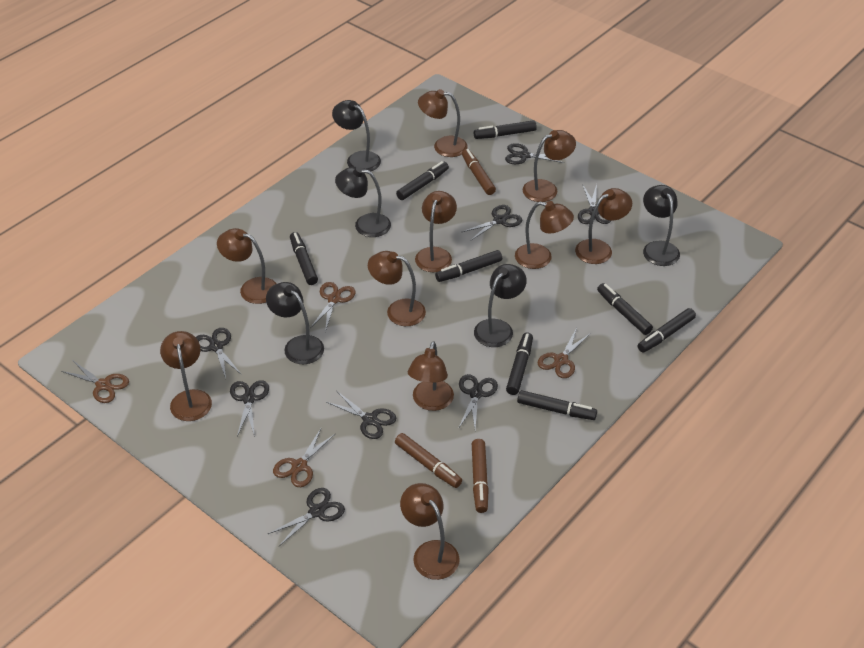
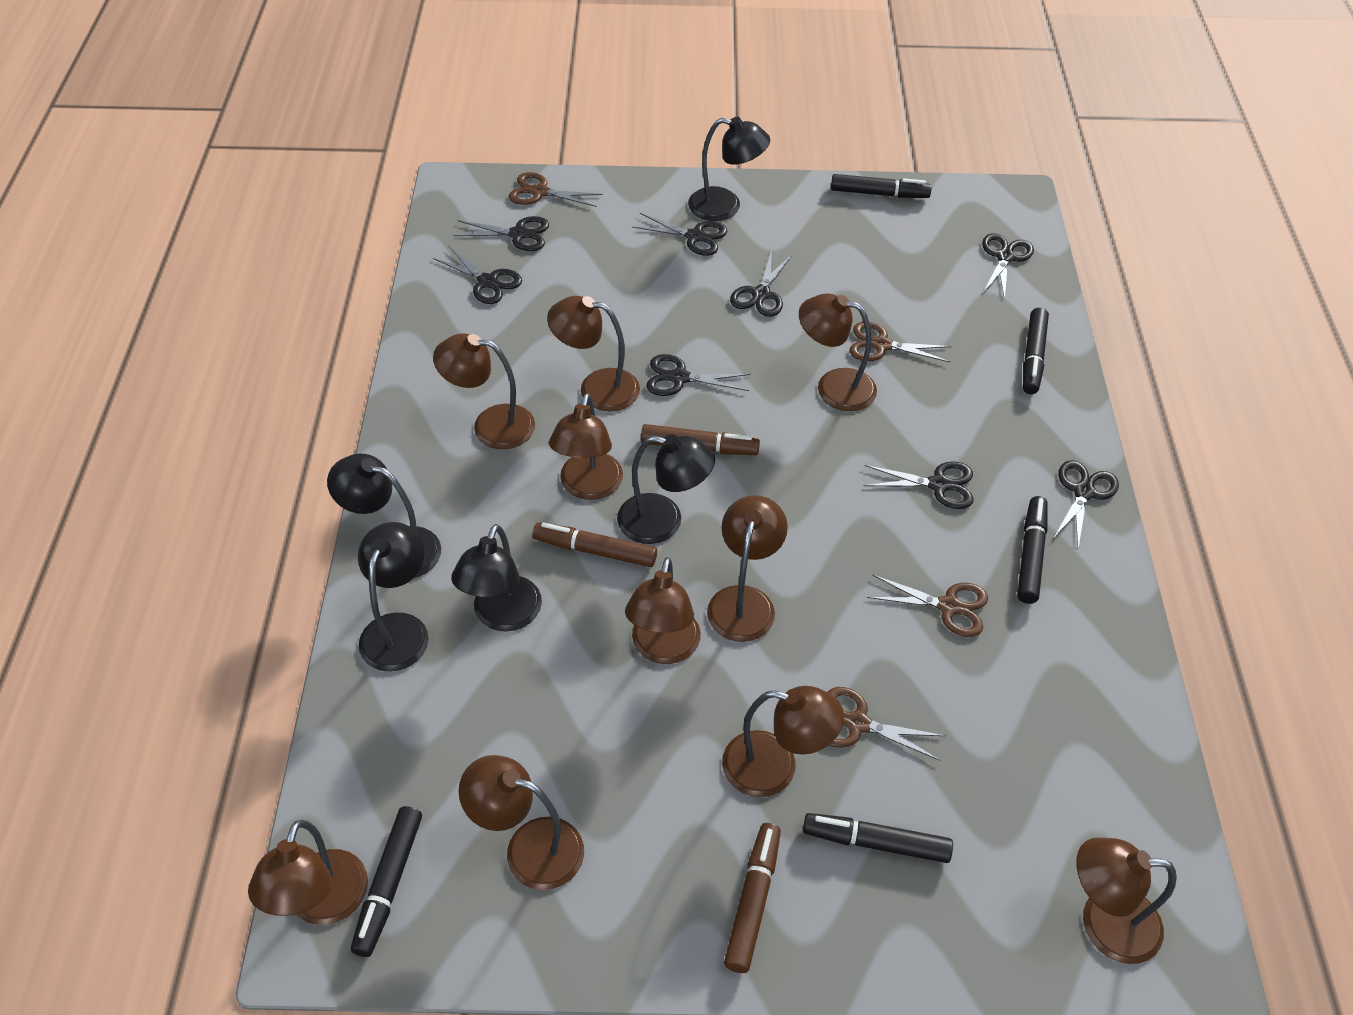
black marker: [290,232,318,285] [396,161,449,200] [435,250,502,282] [474,120,537,139] [506,332,533,395] [517,390,597,420] [597,283,653,335] [638,308,696,353] = 8 -> [351,806,422,957] [803,813,953,863] [831,174,932,198] [1017,496,1047,604] [1023,308,1049,394] = 5

